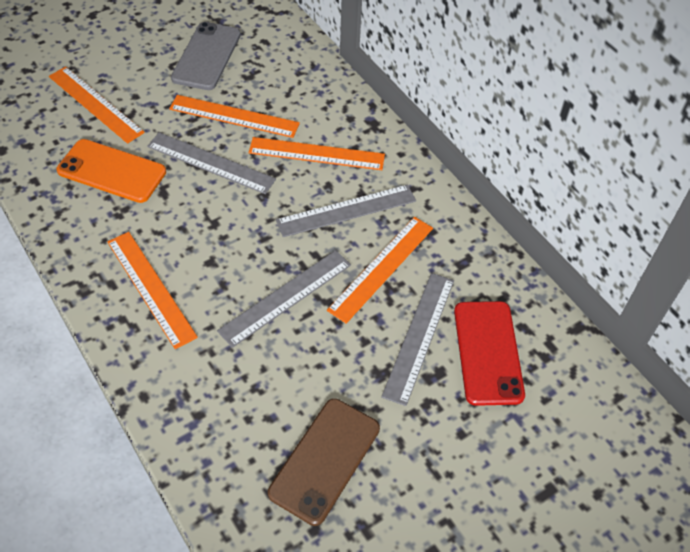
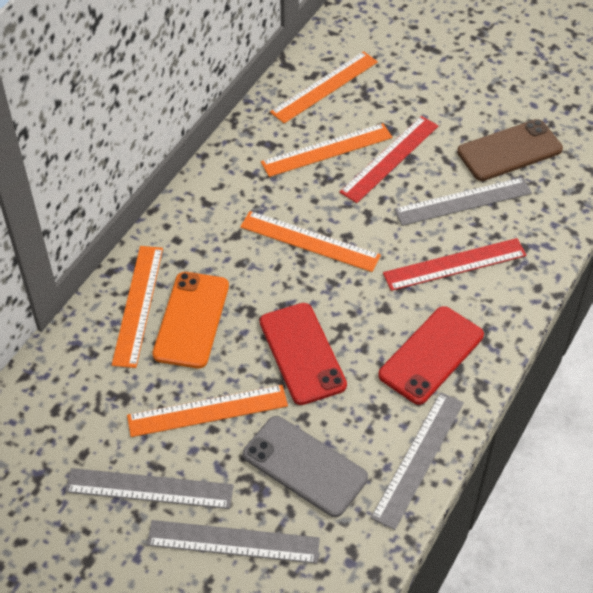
red phone: [454,301,525,406] = 1 -> [260,303,347,405] [378,306,484,405] = 2
red ruler: none = 0 -> [339,116,438,203] [383,238,527,291] = 2

